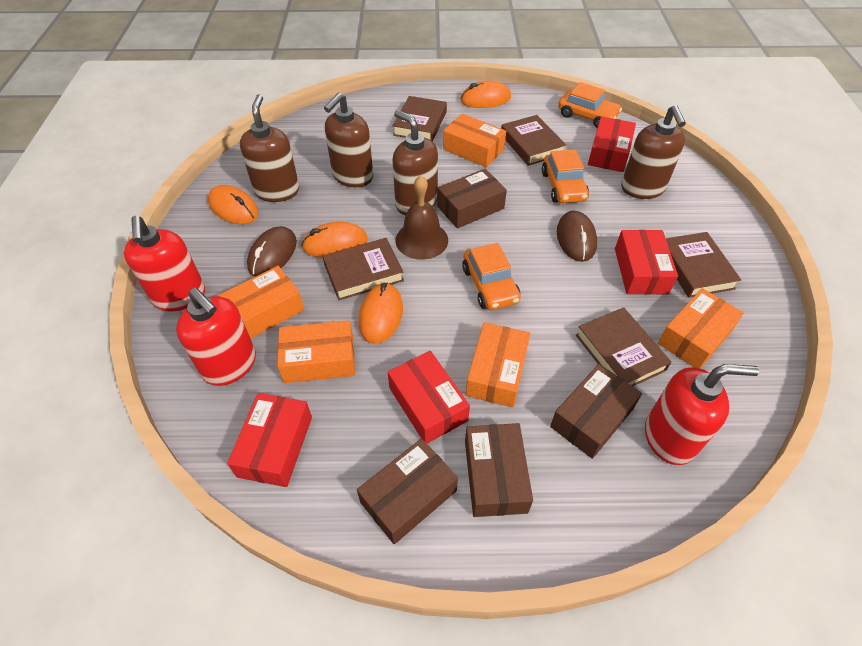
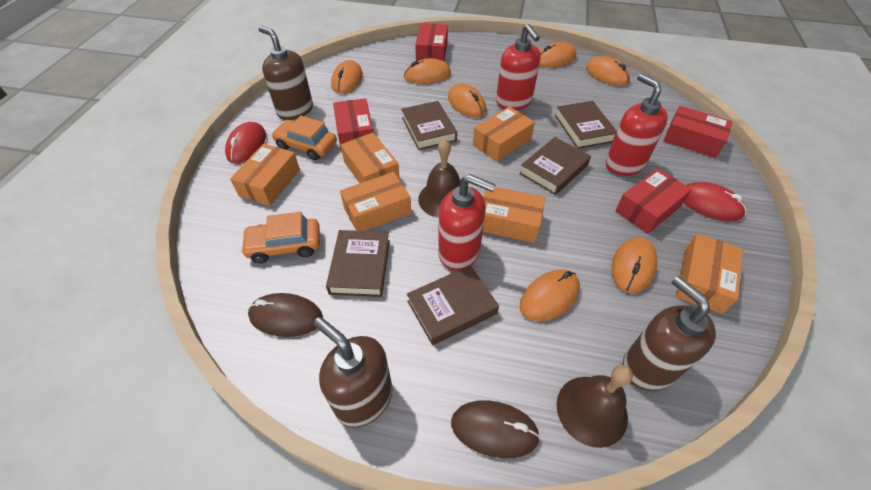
brown bell: [395,175,448,260] = 1 -> [418,138,460,218] [557,365,633,448] = 2
brown box: [357,438,458,544] [437,169,507,229] [465,423,533,517] [550,364,642,459] = 4 -> none = 0
brown soap dispenser: [240,94,299,202] [324,93,373,187] [392,110,438,215] [621,105,686,199] = 4 -> [259,26,313,120] [314,317,392,428] [623,276,716,391] = 3
orange box: [218,266,304,339] [277,320,355,383] [443,114,506,168] [466,322,530,408] [658,288,744,369] = 5 -> [230,144,300,206] [340,172,411,231] [341,132,400,183] [473,106,535,162] [483,187,545,243] [676,234,743,314] = 6
orange car: [462,243,521,310] [542,149,589,203] [558,82,622,128] = 3 -> [240,212,320,264] [272,116,337,160] = 2
orange mouse: [208,185,259,224] [301,222,368,258] [358,283,403,344] [460,80,511,108] = 4 -> [331,60,363,94] [404,58,451,84] [448,83,486,118] [520,269,580,321] [539,42,576,68] [586,56,630,86] [612,237,657,293] = 7
red mouse: none = 0 -> [225,122,266,163] [684,182,746,221] = 2

